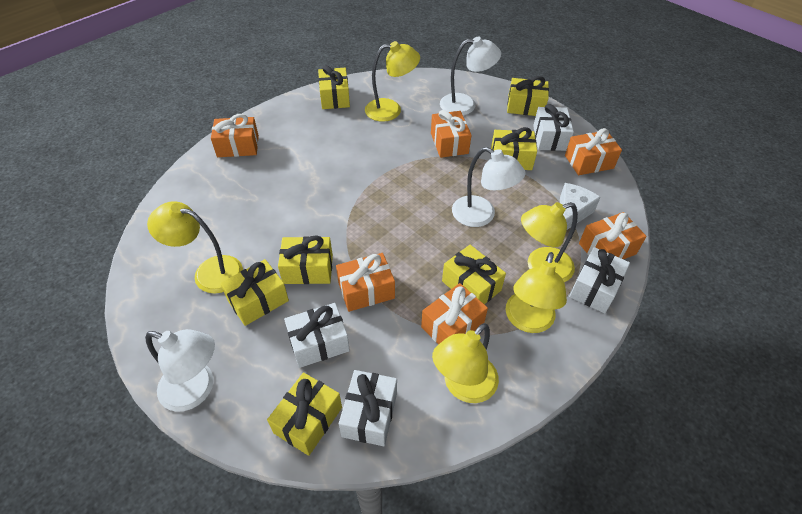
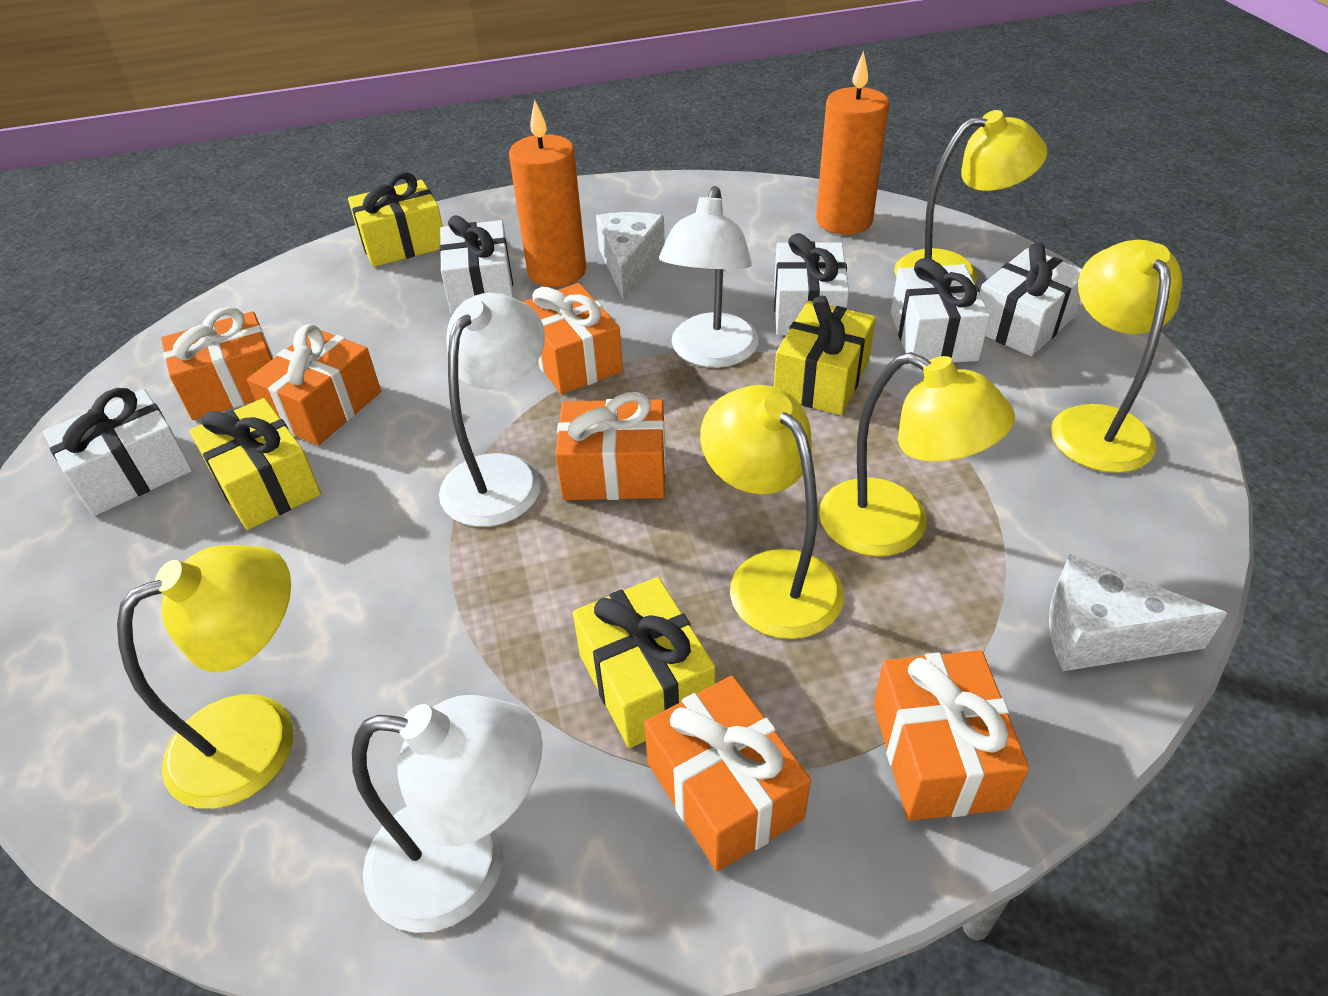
orange candle: none = 0 -> [509,100,586,287] [816,51,889,235] = 2
white cheese: [560,183,601,230] = 1 -> [596,212,665,301] [1049,554,1227,671] = 2
white gift: [284,303,350,368] [339,370,397,446] [533,104,574,151] [569,247,630,313] = 4 -> [43,388,192,516] [439,215,514,314] [774,233,849,335] [891,258,990,365] [980,242,1082,356] = 5
yellow gift: [220,259,289,326] [267,372,342,456] [278,235,333,284] [318,65,350,109] [442,245,506,304] [491,127,537,170] [507,76,549,116] = 7 -> [189,398,321,530] [348,172,443,267] [573,577,716,748] [774,296,876,415] = 4

